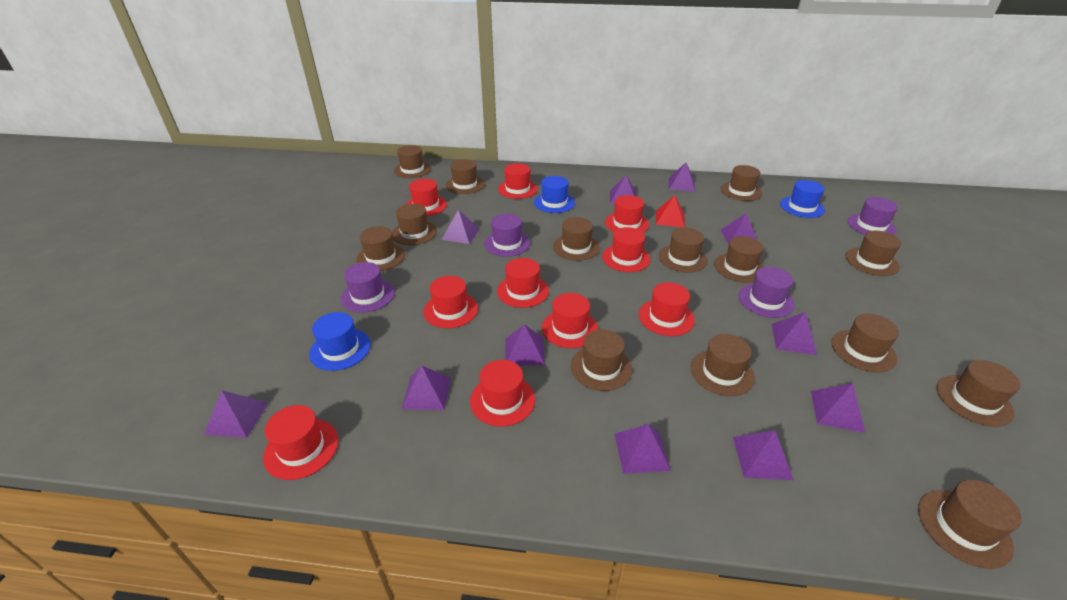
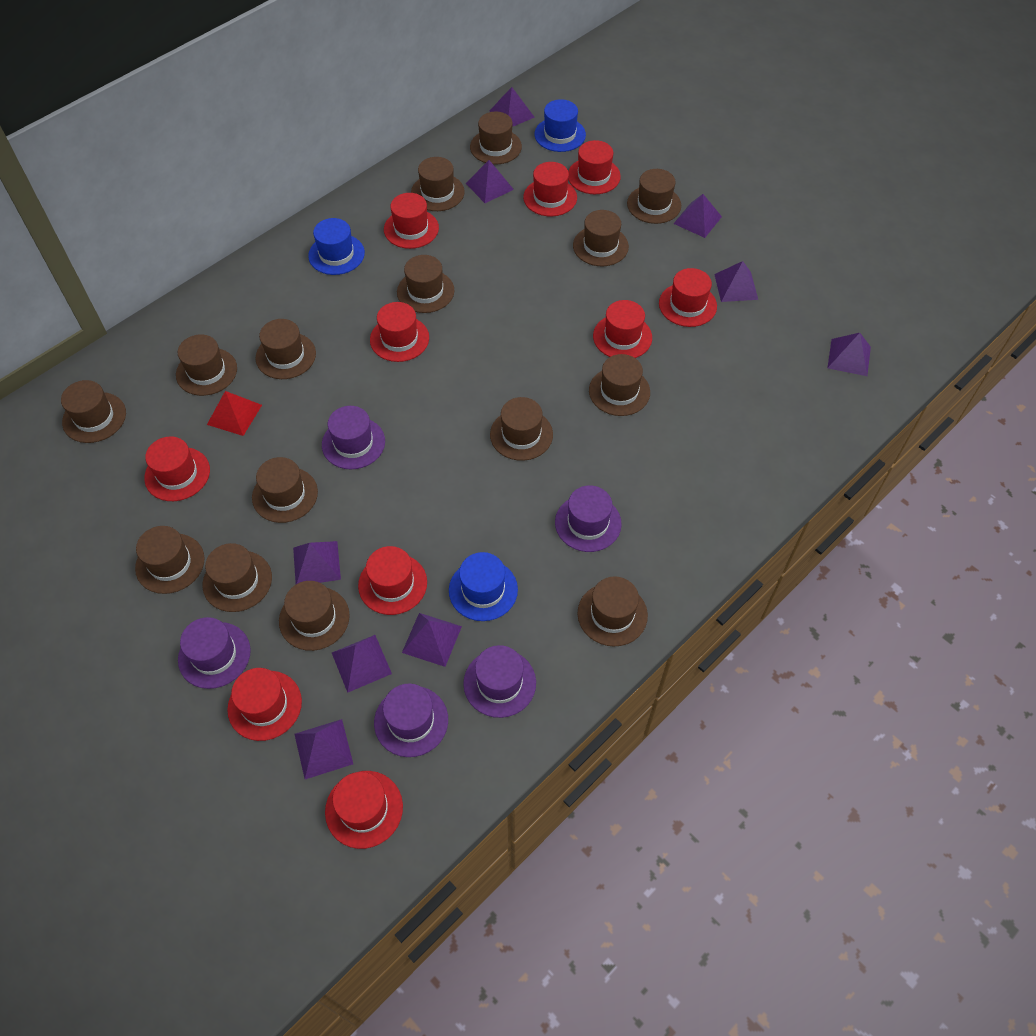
brown hat: [356,226,405,271] [392,204,437,245] [394,145,431,178] [445,159,485,194] [553,217,600,261] [571,329,632,391] [659,227,708,273] [691,334,755,396] [714,236,764,283] [721,165,762,201] [831,314,899,372] [846,231,901,276] [918,480,1022,569] [937,360,1021,427] = 14 -> [61,380,126,443] [135,526,205,594] [176,334,237,396] [203,543,272,612] [252,457,318,523] [256,319,316,379] [279,581,350,651] [397,255,454,313] [411,157,465,211] [470,112,522,164] [490,397,553,461] [573,210,629,266] [578,576,648,646] [589,354,650,416] [627,169,681,224] = 15
purple hat: [341,262,395,313] [484,214,530,257] [739,267,795,318] [848,197,898,235] = 4 -> [178,617,251,689] [322,406,385,469] [374,684,448,757] [463,645,536,718] [555,485,622,552] = 5
purple pyramid: [204,390,269,438] [402,366,451,410] [442,210,479,244] [505,324,545,366] [610,175,636,204] [615,424,671,474] [669,163,695,192] [721,213,757,244] [733,430,793,480] [772,312,817,355] [811,383,866,433] = 11 -> [293,541,341,584] [294,719,353,779] [332,635,392,693] [402,613,462,667] [466,160,514,203] [490,87,535,127] [673,194,722,238] [714,261,758,302] [828,333,871,376] = 9

